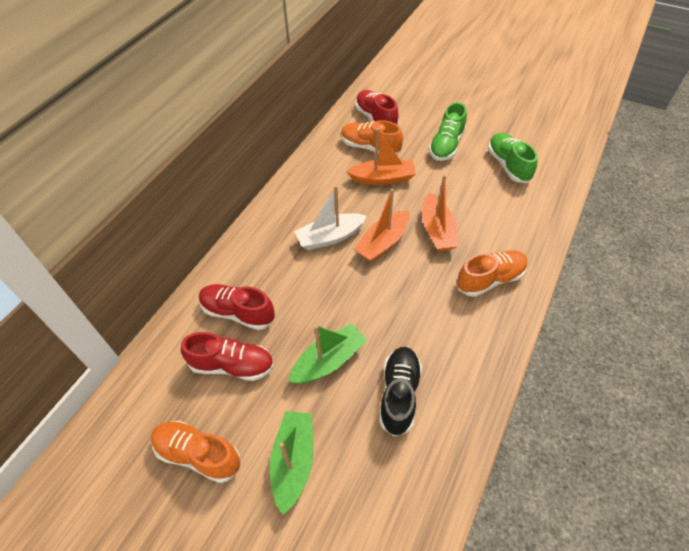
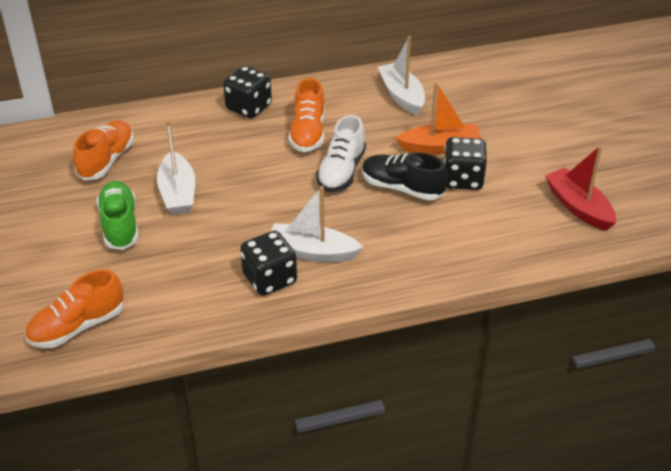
black dice: none = 0 -> [223,66,272,118] [240,231,297,296] [444,137,487,190] = 3
green boat: [270,411,313,515] [288,324,367,384] = 2 -> none = 0
green shoe: [429,102,467,161] [488,133,538,183] = 2 -> [97,181,139,250] = 1
orange boat: [346,128,416,185] [354,189,410,262] [422,175,459,252] = 3 -> [396,82,482,155] = 1
red boat: none = 0 -> [545,146,616,231] = 1
red shoe: [181,332,274,381] [199,284,275,330] [355,90,398,125] = 3 -> none = 0
white boat: [294,185,367,250] = 1 -> [157,120,195,215] [271,186,363,262] [378,36,425,116] = 3
white shoe: none = 0 -> [316,115,366,192] = 1

